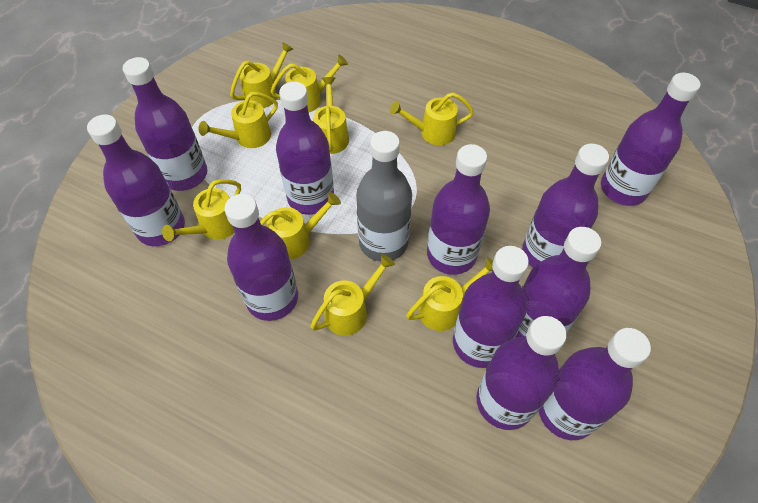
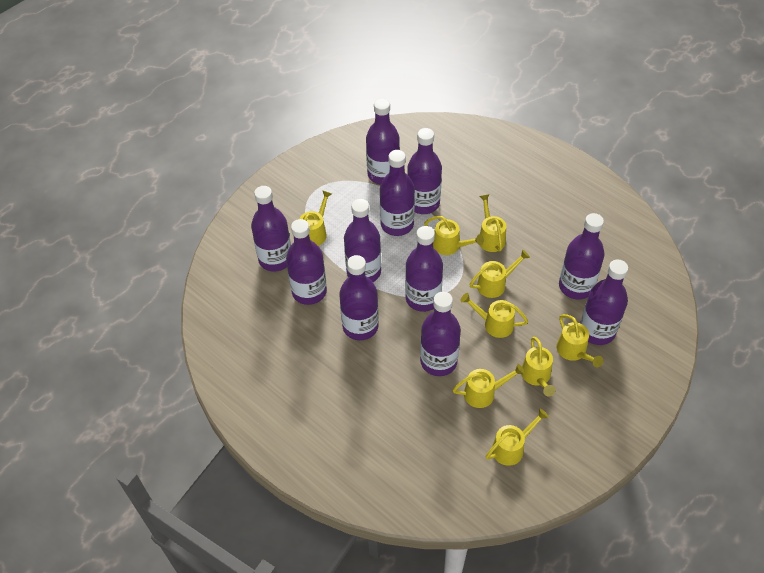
grey bottle: [356,131,412,262] = 1 -> none = 0

